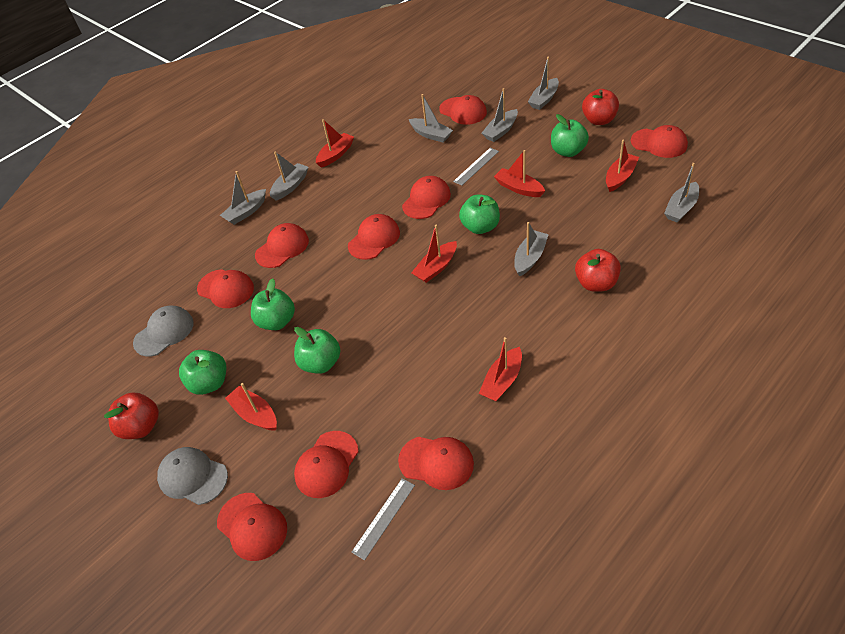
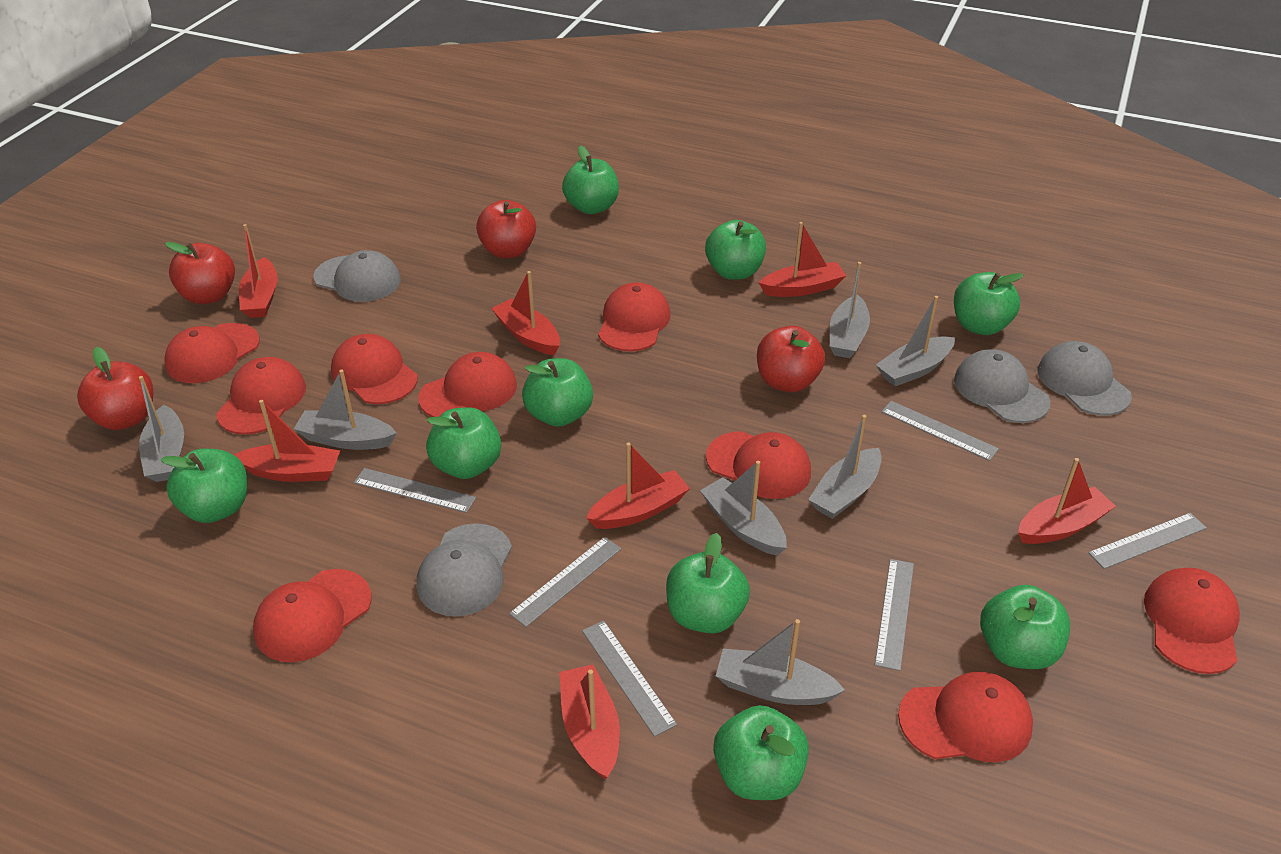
green apple: [179,350,226,395] [251,278,295,330] [294,327,340,374] [459,194,500,234] [551,114,589,157] = 5 -> [161,449,247,523] [426,407,501,479] [522,358,593,427] [562,145,619,214] [666,533,750,634] [705,220,766,280] [713,705,809,800] [954,272,1023,335] [980,585,1070,669] = 9
grey cap: [133,306,194,356] [157,447,228,505] = 2 -> [313,250,401,302] [417,523,512,616] [954,349,1050,423] [1038,341,1132,416] = 4
grey ruler: [352,478,415,560] [453,148,499,185] = 2 -> [354,468,476,513] [509,537,621,627] [582,620,677,737] [875,559,914,671] [881,401,999,461] [1088,513,1207,569] = 6
red apple: [104,392,159,439] [575,249,621,292] [582,89,619,125] = 3 -> [77,347,153,430] [165,242,235,304] [476,200,536,258] [757,326,825,392] = 4
red boat: [225,383,277,431] [316,119,354,168] [411,224,457,283] [479,337,522,401] [494,150,545,197] [606,140,639,192] = 6 -> [234,400,340,482] [239,224,277,318] [491,271,560,355] [559,664,620,779] [586,442,690,529] [759,222,846,297] [1018,458,1116,544] = 7

